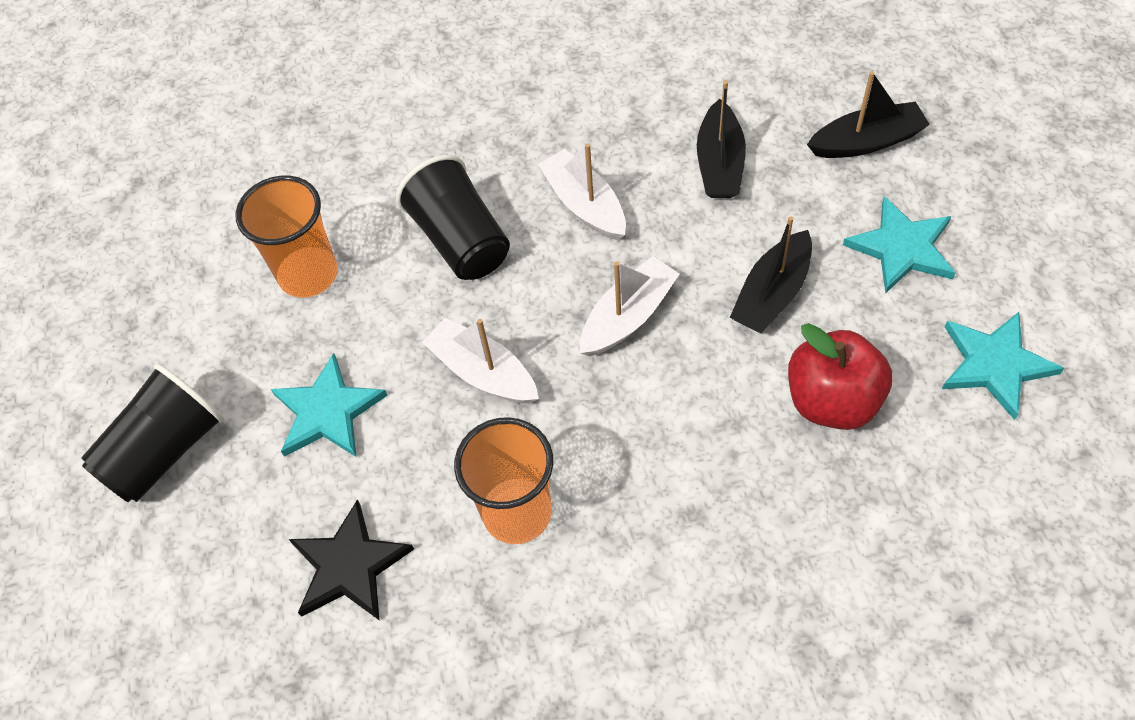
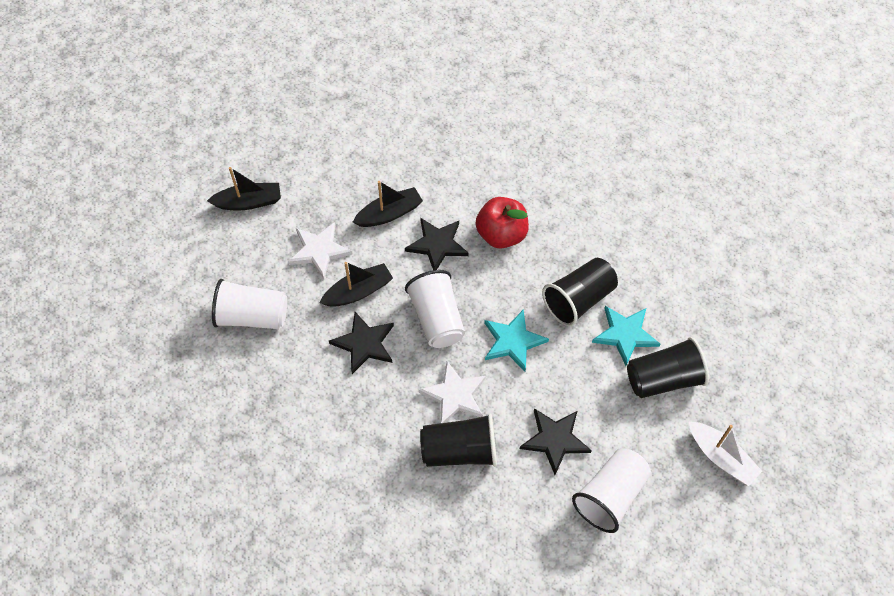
black cup: [81,364,224,502] [396,155,510,280] = 2 -> [420,413,497,467] [542,258,618,326] [627,337,709,398] = 3
black star: [289,500,414,621] = 1 -> [329,312,394,374] [405,218,469,270] [520,408,592,475] = 3
orange cup: [236,176,338,298] [454,417,553,544] = 2 -> none = 0
turquoise star: [271,353,388,457] [843,197,956,294] [942,312,1064,420] = 3 -> [484,309,549,372] [592,306,660,366] = 2
white boat: [422,318,539,403] [538,143,626,240] [580,256,680,356] = 3 -> [689,422,762,486] = 1
white cup: none = 0 -> [212,279,287,329] [405,270,465,348] [572,448,651,533] = 3
white star: none = 0 -> [288,222,353,279] [419,361,486,423] = 2

